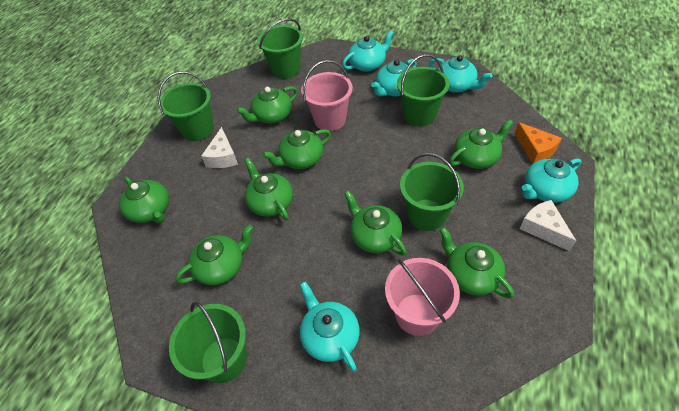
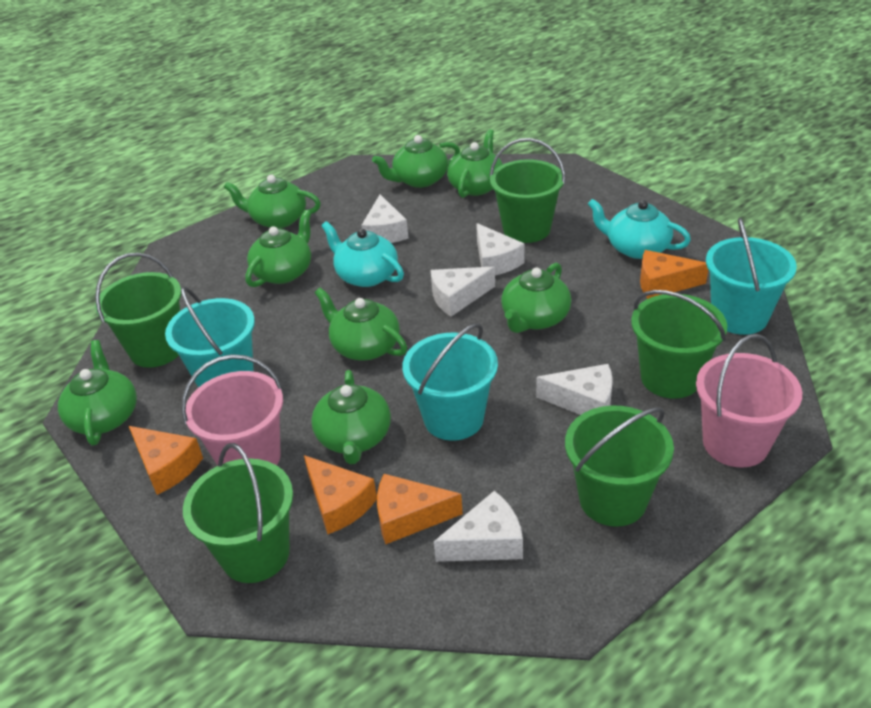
orange cheese: [515,122,562,164] = 1 -> [129,426,203,495] [304,455,377,534] [377,474,463,544] [640,250,708,299] = 4
turquoise bucket: none = 0 -> [165,286,255,388] [402,323,498,441] [706,218,797,335] = 3
turquoise teapot: [300,281,360,371] [342,30,394,72] [371,59,417,97] [429,55,493,93] [522,158,581,203] = 5 -> [321,221,404,287] [588,199,691,259] = 2
white cheese: [201,127,238,168] [519,200,576,251] = 2 -> [361,194,409,243] [431,267,495,317] [434,491,523,562] [476,223,525,275] [536,364,613,415] = 5

